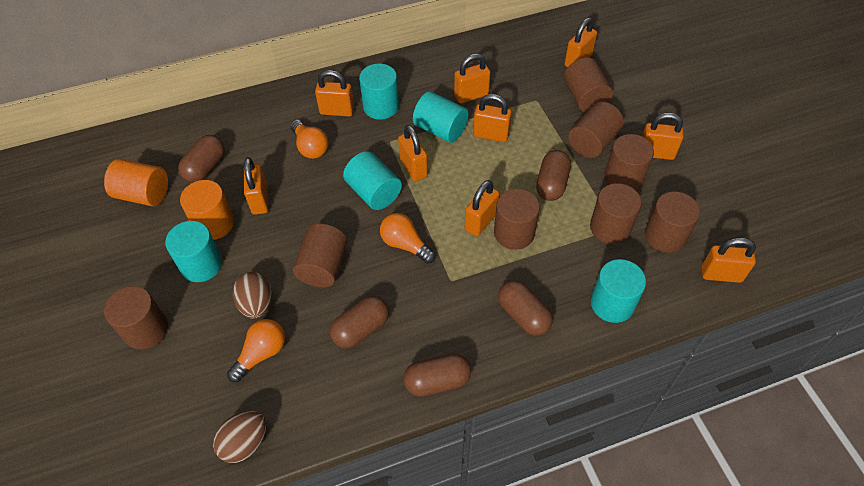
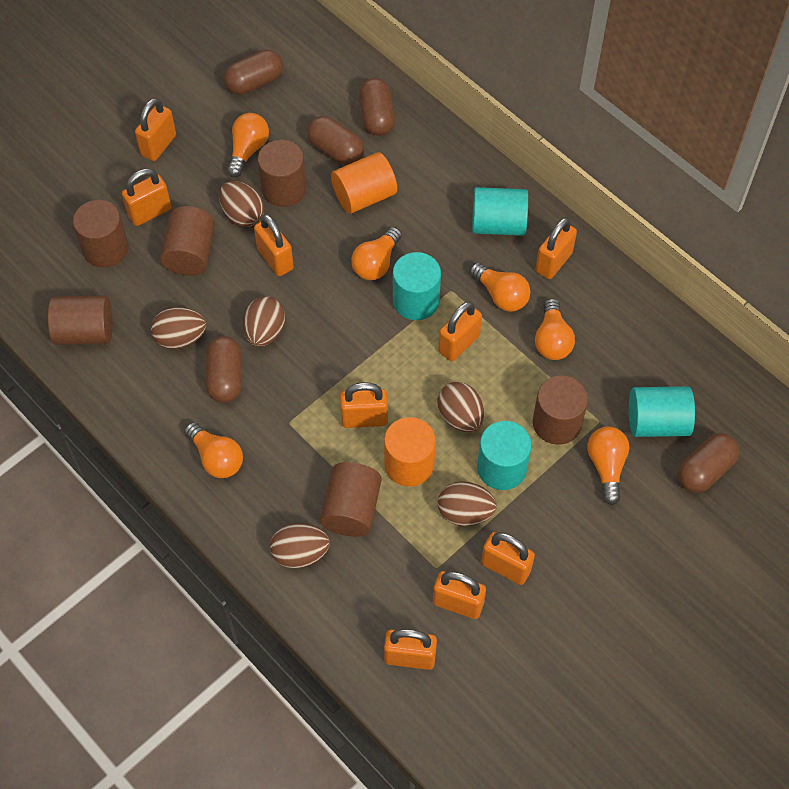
brown cylinder: [104,286,168,350] [293,224,348,288] [494,189,540,250] [564,58,613,113] [568,102,624,158] [590,183,642,244] [604,134,654,191] [645,191,700,253] = 8 -> [48,295,113,345] [73,200,129,268] [160,206,215,276] [258,140,306,207] [320,462,381,537] [533,375,588,445] = 6
brown egg: [213,411,267,463] [233,272,272,319] = 2 -> [151,307,206,349] [219,181,264,227] [243,296,285,347] [270,523,330,568] [437,382,484,432] [438,481,497,526] = 6
orange light bulb: [227,319,285,382] [290,120,328,159] [380,213,436,264] = 3 -> [184,422,243,478] [227,113,269,178] [351,227,402,280] [470,262,530,312] [535,298,575,360] [587,426,629,505] = 6
turquoise cylinder: [165,221,222,282] [343,151,402,210] [359,64,399,120] [413,91,469,143] [591,259,646,323] = 5 -> [393,252,441,320] [472,187,528,236] [477,421,532,490] [629,386,695,437] = 4

